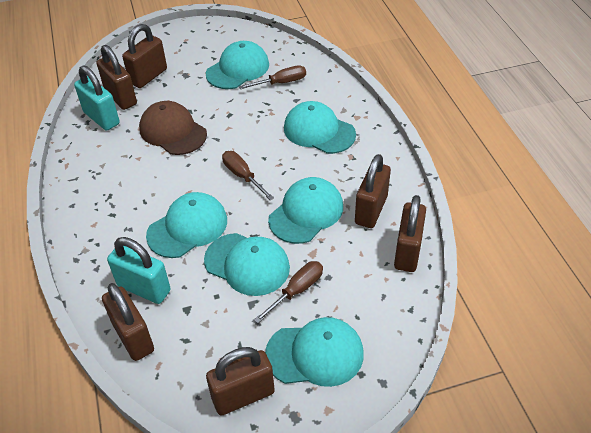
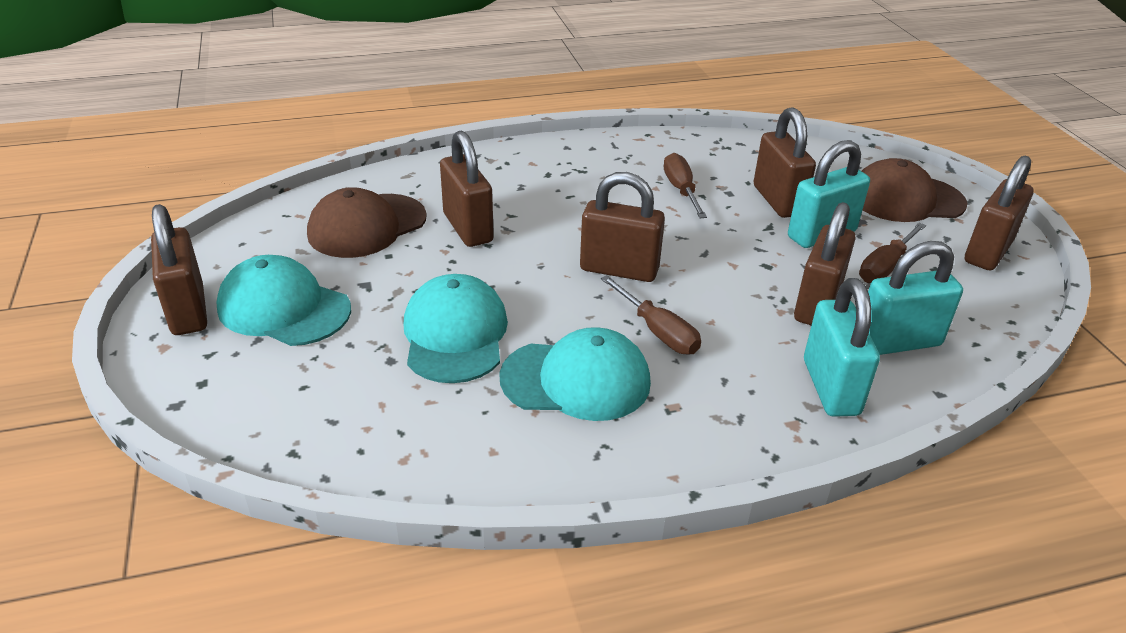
brown cap: [139,101,207,155] = 1 -> [307,187,427,258] [862,158,967,222] = 2
turquoise cap: [146,192,227,258] [204,233,290,296] [206,41,269,89] [265,317,364,387] [268,177,343,244] [284,101,356,154] = 6 -> [216,255,351,346] [403,274,508,383] [499,327,651,421] = 3
turquoise padlock: [74,65,120,131] [107,237,171,304] = 2 -> [788,140,870,248] [804,278,880,417] [868,241,963,355] = 3

